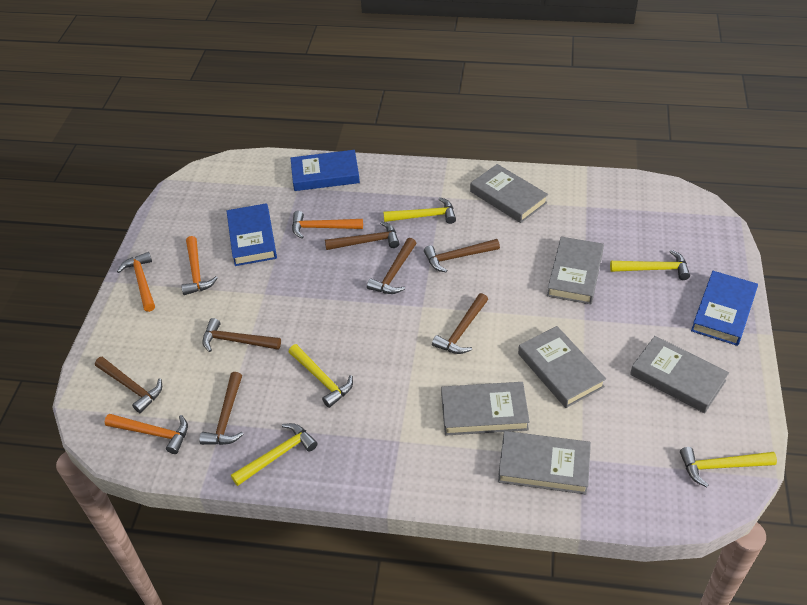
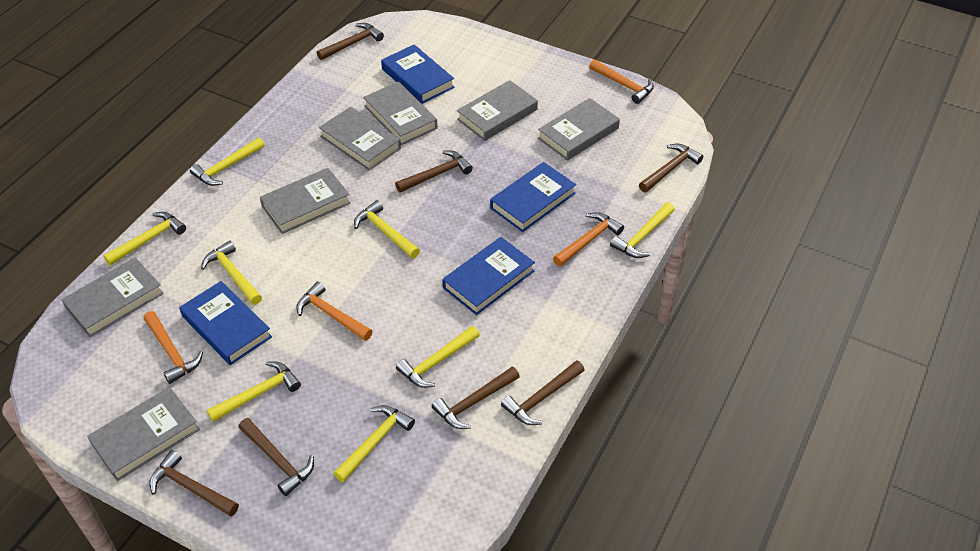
blue book: [227,203,277,266] [291,150,360,191] [691,271,758,346] = 3 -> [179,281,272,365] [381,45,455,104] [443,237,535,315] [490,162,576,232] = 4
grey book: [441,382,530,436] [470,164,548,223] [498,431,591,494] [518,326,606,408] [547,237,604,304] [630,336,729,413] = 6 -> [61,257,164,337] [87,387,200,481] [260,168,350,234] [319,107,401,171] [363,82,438,145] [457,80,538,141] [538,98,620,161] = 7
yellow hammer: [231,423,318,486] [289,344,353,408] [383,197,456,224] [610,250,690,280] [680,447,777,487] = 5 -> [103,212,186,265] [190,137,265,186] [201,241,262,305] [207,361,301,422] [333,405,415,482] [354,200,420,258] [396,326,480,388] [610,202,675,258] = 8

